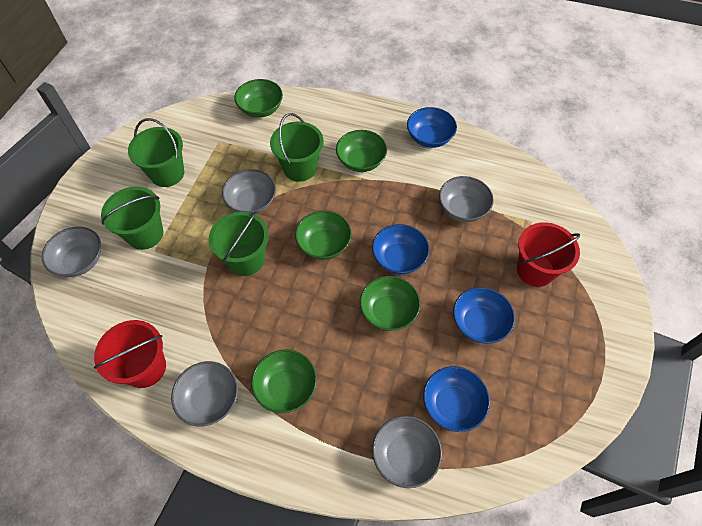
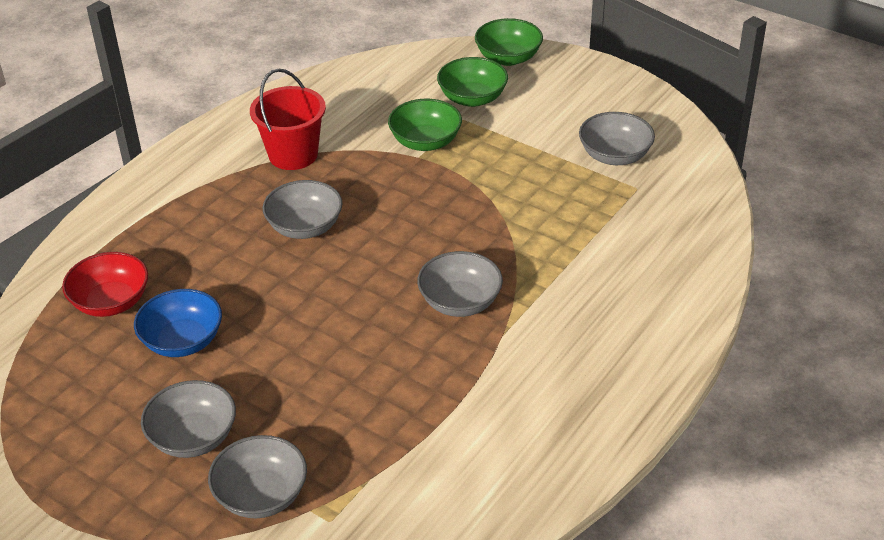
blue bowl: [372,224,429,274] [407,107,457,148] [423,366,490,432] [453,287,515,344] = 4 -> [134,289,222,357] = 1
green bowl: [234,79,283,118] [251,350,317,413] [295,211,352,260] [336,130,387,172] [360,276,420,331] = 5 -> [388,99,462,151] [437,57,508,107] [475,18,543,66] = 3
green bucket: [101,187,163,250] [128,118,184,187] [209,211,269,276] [270,113,324,182] = 4 -> none = 0
red bowl: none = 0 -> [62,252,148,317] = 1
red bucket: [94,320,166,388] [517,222,581,287] = 2 -> [250,69,326,170] = 1

